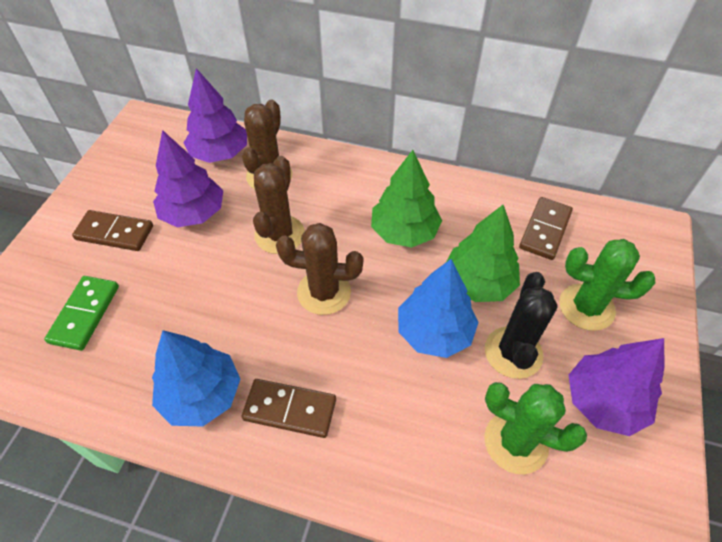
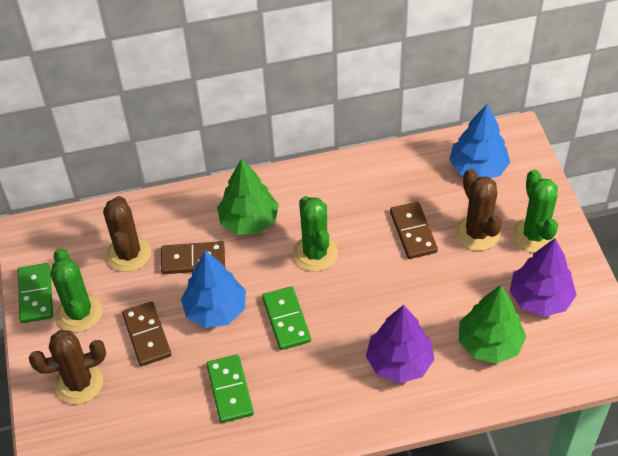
black cactus: [485,272,558,379] = 1 -> none = 0
green cactus: [484,382,587,474] [559,239,655,331] = 2 -> [50,248,103,332] [293,196,338,272] [512,170,558,253] = 3
green domino: [44,276,119,351] = 1 -> [18,263,53,323] [206,355,254,423] [262,286,311,350] = 3
purple tree: [153,130,223,227] [183,68,247,163] [569,338,664,436] = 3 -> [366,305,435,383] [510,238,576,317] = 2

